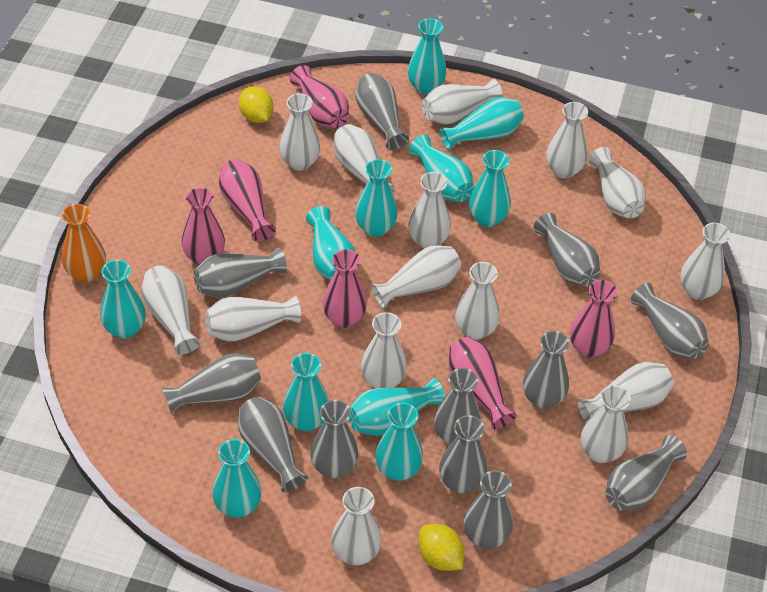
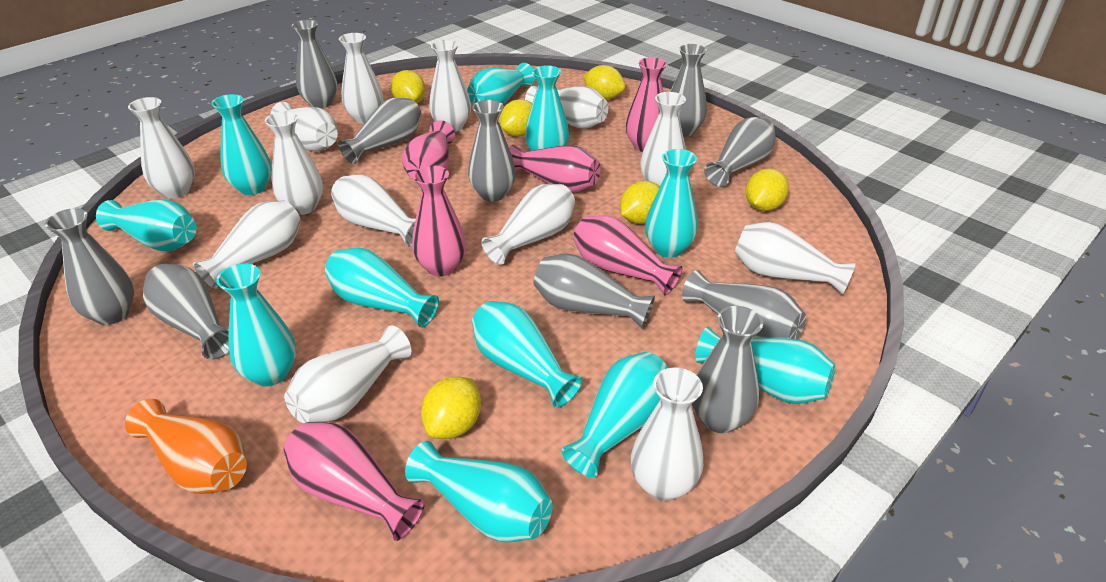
grey vase: [162,353,261,414] [194,248,287,298] [238,397,308,493] [310,400,358,478] [356,73,409,150] [434,368,481,445] [439,415,487,494] [464,470,513,549] [523,331,570,409] [534,213,600,286] [605,435,687,510] [631,283,709,359] = 12 -> [45,208,134,325] [143,264,229,360] [291,20,337,109] [338,97,422,164] [468,100,516,201] [534,253,655,329] [670,44,707,137] [682,270,806,339] [692,306,763,433] [704,117,776,187] = 10
white vase: [141,265,200,355] [205,296,301,341] [279,93,320,171] [332,487,381,565] [334,124,395,193] [361,312,407,389] [371,245,461,309] [408,172,451,249] [422,79,502,125] [455,262,500,340] [546,102,588,178] [577,362,674,422] [581,385,631,463] [589,147,646,218] [680,223,730,300] = 15 -> [128,97,195,198] [193,200,301,289] [265,111,323,215] [270,102,338,151] [284,326,411,423] [331,175,416,247] [339,33,383,124] [429,40,471,132] [481,184,575,265] [525,86,608,129] [631,368,703,501] [640,92,686,186] [735,222,856,294] = 13
yellow lemon: [239,86,273,123] [419,524,464,571] = 2 -> [391,70,425,104] [421,376,481,439] [500,99,532,137] [583,65,625,99] [620,181,660,224] [745,168,789,211] = 6

